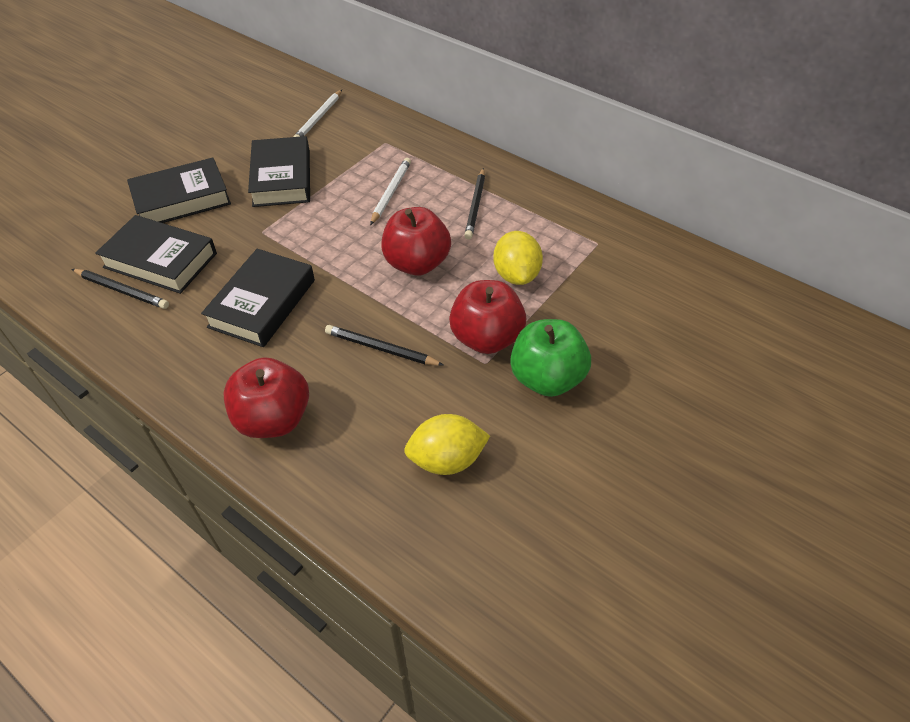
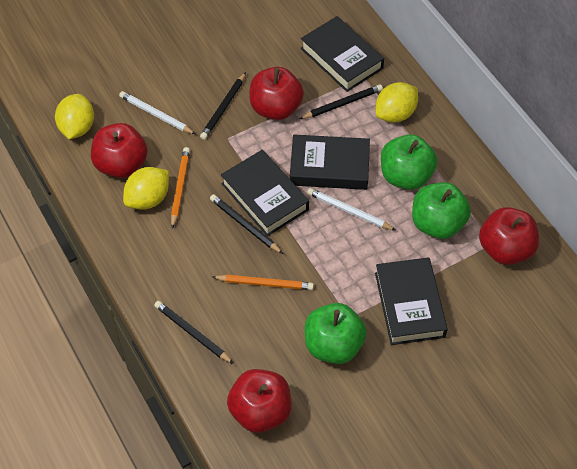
black pencil: [72,269,169,309] [325,325,443,366] [464,168,485,240] = 3 -> [154,301,234,364] [200,72,246,140] [210,194,283,254] [299,84,383,119] = 4
green apple: [510,319,591,397] = 1 -> [305,303,367,364] [381,134,438,190] [412,182,471,239] = 3
orange pencil: none = 0 -> [171,147,190,229] [212,275,314,290] = 2
red apple: [223,357,309,438] [381,207,451,275] [449,280,526,354] = 3 -> [91,123,148,178] [227,369,292,433] [249,67,304,120] [479,207,539,265] = 4
yellow lemon: [404,414,490,475] [493,231,543,285] = 2 -> [55,94,94,139] [123,167,169,210] [376,82,418,123] = 3

